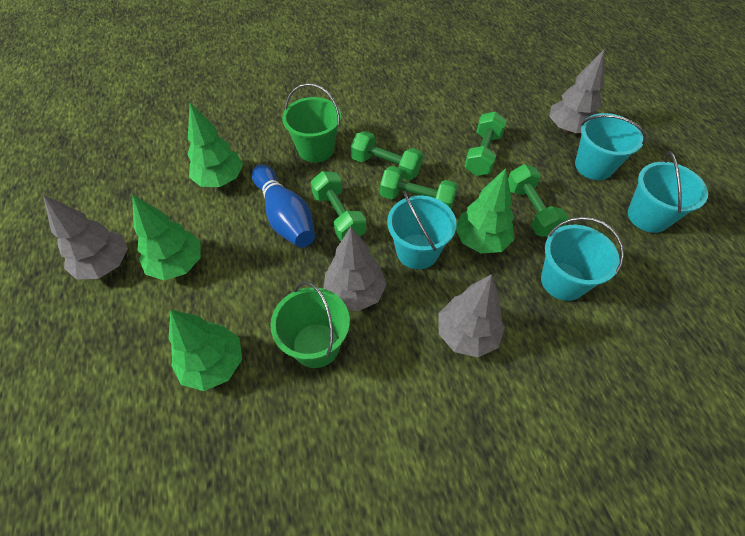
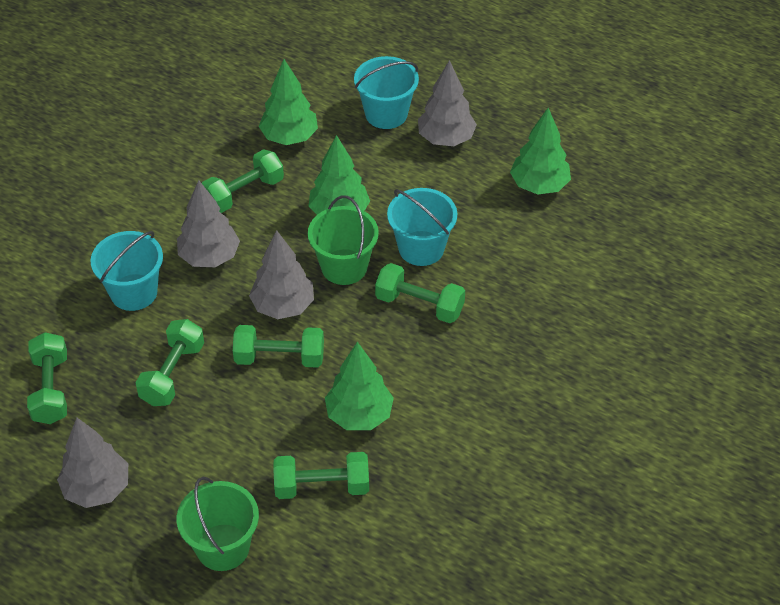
blue bowling pin: [252,164,315,248] = 1 -> none = 0
green dumbbell: [311,171,366,241] [351,131,423,180] [380,166,458,209] [464,111,507,176] [508,164,569,237] = 5 -> [27,332,67,424] [135,319,204,406] [202,149,284,213] [233,325,324,368] [273,452,369,499] [375,263,465,323] = 6
turquoise bucket: [387,191,457,269] [541,217,624,301] [575,113,646,180] [628,151,708,233] = 4 -> [90,231,163,311] [354,56,419,129] [387,188,457,266] = 3

